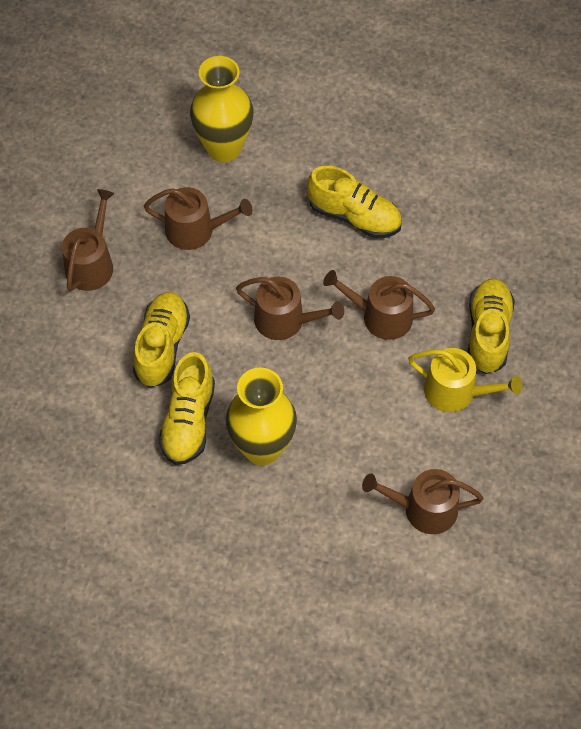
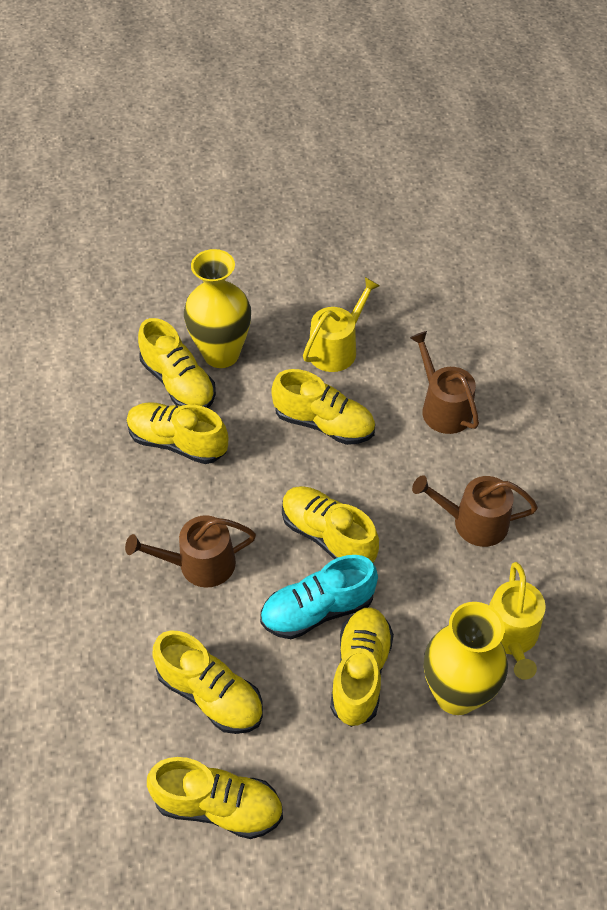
brown watering can: [62,189,114,291] [144,187,252,250] [236,277,344,340] [323,270,435,340] [362,469,484,534] = 5 -> [125,515,256,588] [410,331,479,434] [412,475,538,547] = 3
turquoise shoe: none = 0 -> [260,555,378,639] = 1
yellow shoe: [133,292,190,388] [159,352,215,465] [307,166,402,238] [468,278,515,374] = 4 -> [127,402,228,464] [138,318,216,408] [147,757,283,839] [152,631,263,734] [271,369,375,445] [282,486,379,563] [330,607,394,727] = 7
yellow watering can: [408,348,522,412] = 1 -> [303,277,380,372] [489,562,546,680] = 2

